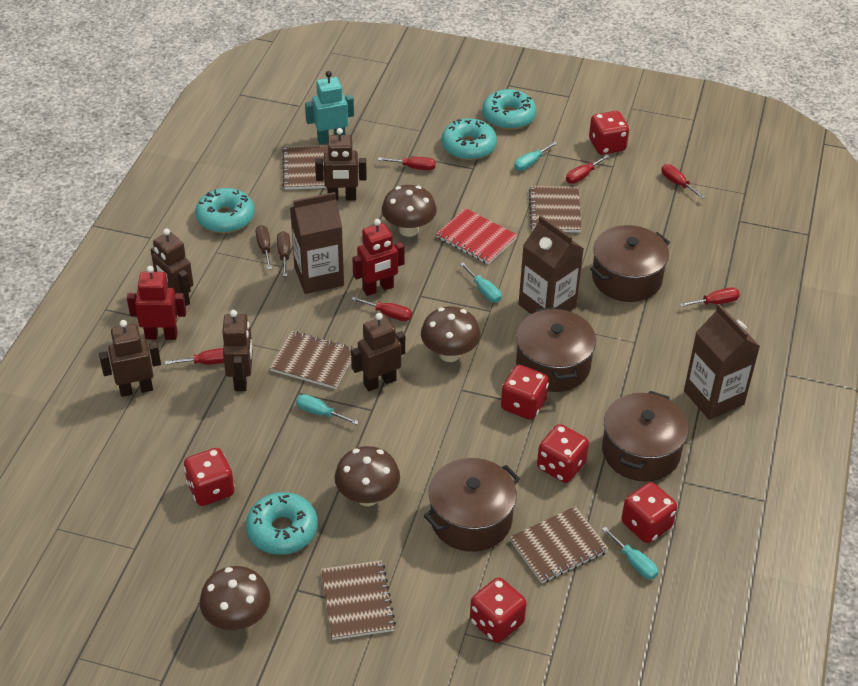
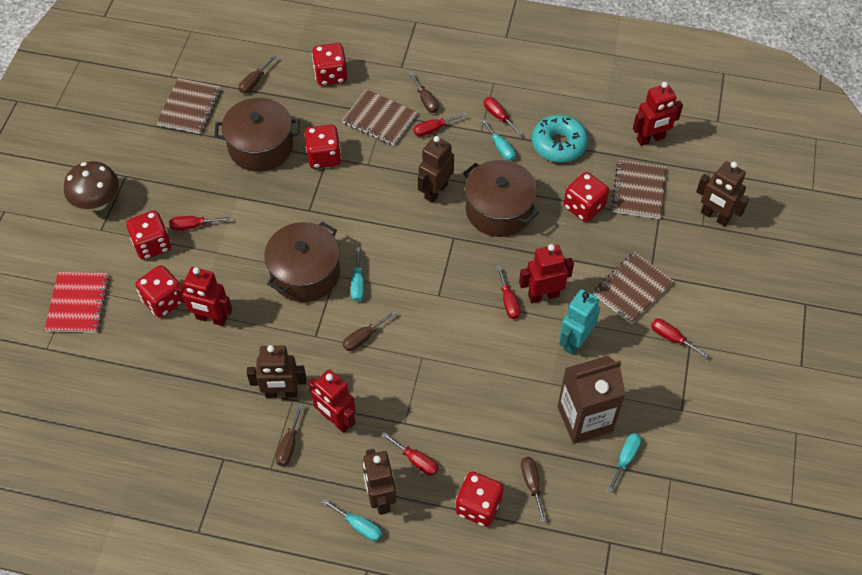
brown carton: [290,192,344,294] [519,215,584,314] [684,304,760,420] = 3 -> [557,356,626,444] = 1
brown mushroom: [200,566,270,630] [335,446,400,506] [382,185,437,237] [421,306,481,362] = 4 -> [64,161,119,211] = 1
brown notebook: [270,331,355,389] [282,145,328,190] [321,560,396,640] [510,506,609,583] [529,186,582,232] = 5 -> [156,78,221,134] [342,89,418,145] [593,252,674,324] [611,160,666,219] = 4
brown pot: [424,458,520,552] [516,307,596,392] [590,225,670,302] [602,391,689,482] = 4 -> [214,98,300,172] [264,221,340,302] [463,160,539,237] = 3
brown robot: [99,320,161,397] [151,228,193,306] [222,310,253,391] [315,128,367,201] [351,313,405,391] = 5 -> [247,345,306,398] [362,449,396,515] [418,136,454,203] [696,161,749,226] = 4
brown screwdriver: [256,225,272,269] [277,231,290,277] = 2 -> [239,55,276,93] [276,404,303,466] [343,311,396,351] [409,72,439,113] [521,457,546,522] = 5
red robot: [127,266,186,340] [352,219,405,296] = 2 -> [175,267,232,326] [308,369,356,433] [519,244,574,303] [633,82,683,146] = 4
turquoise donut: [195,188,254,233] [246,492,318,555] [442,118,497,160] [482,89,537,130] = 4 -> [532,115,588,162] = 1

